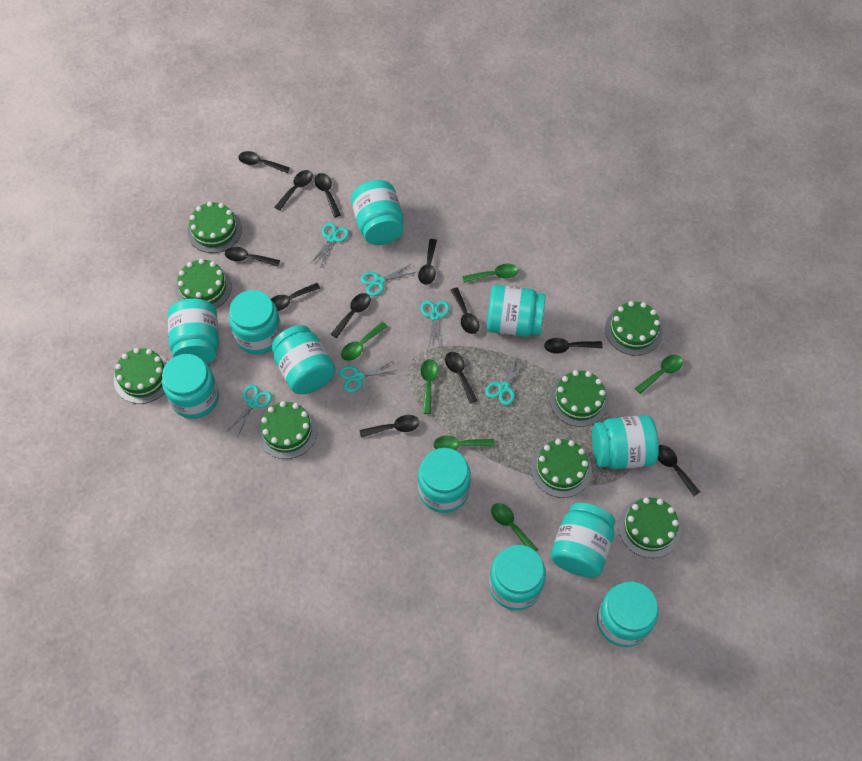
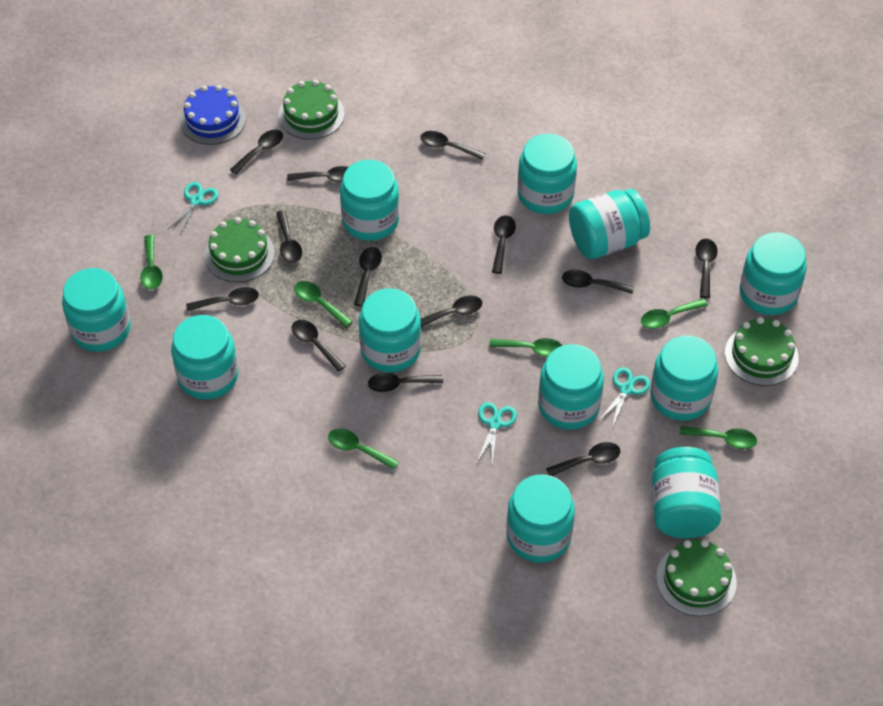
black spoon: [225,246,280,267] [238,151,290,173] [271,283,320,311] [275,170,313,211] [314,173,341,217] [330,293,371,338] [359,415,420,438] [418,239,437,285] [445,352,477,403] [451,287,479,334] [544,338,603,354] [658,445,700,496] = 12 -> [186,287,259,311] [230,130,283,174] [276,210,302,263] [287,166,348,183] [292,320,346,372] [354,247,382,307] [368,373,443,392] [420,131,486,160] [420,295,482,327] [492,215,516,274] [546,442,620,476] [562,270,634,294] [695,239,718,298] = 13
blue cake: none = 0 -> [180,85,246,145] = 1
green cake: [114,348,168,404] [175,259,232,308] [187,202,242,253] [257,401,317,459] [531,439,592,498] [550,370,609,427] [605,301,662,356] [618,497,681,558] = 8 -> [204,217,275,282] [278,80,345,139] [656,540,737,616] [725,317,799,386] = 4
turquoise scissors: [227,385,272,437] [310,222,349,266] [339,361,397,392] [360,264,415,296] [420,300,450,348] [485,355,527,405] = 6 -> [167,182,219,234] [477,402,517,463] [599,367,650,427] = 3

